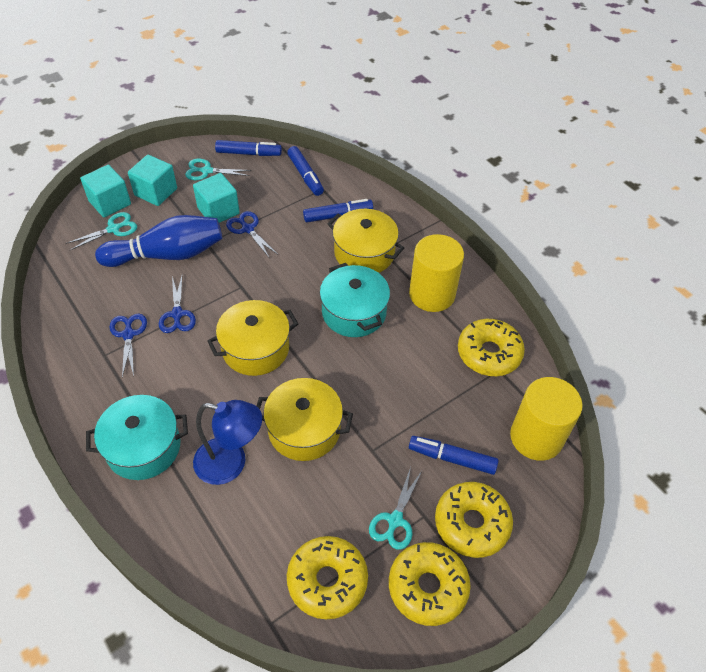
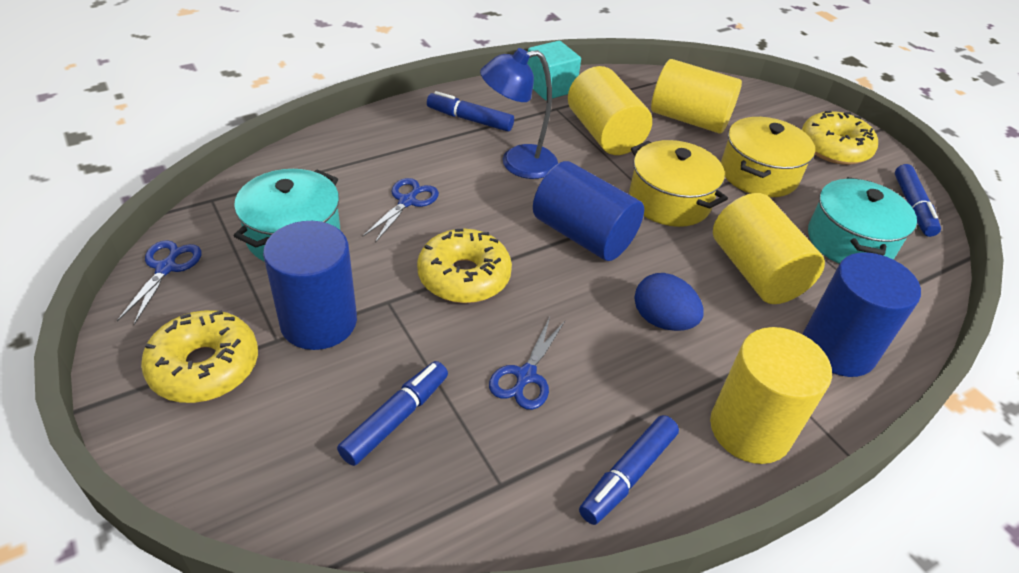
blue bowling pin: [95,215,222,267] = 1 -> none = 0
blue cylinder: none = 0 -> [263,221,357,350] [533,161,644,261] [803,252,921,377] = 3
blue egg: none = 0 -> [634,273,703,331] = 1
turquoise cube: [80,165,131,217] [128,155,177,206] [193,173,240,223] = 3 -> [527,41,581,100] = 1
turquoise scissors: [66,212,137,250] [185,159,251,180] [369,467,422,550] = 3 -> none = 0
yellow cylinder: [409,234,464,312] [510,377,583,461] = 2 -> [568,66,652,155] [651,59,742,134] [710,327,832,464] [713,193,825,304] = 4
yellow donut: [287,536,368,619] [389,542,471,626] [435,482,513,558] [458,319,525,376] = 4 -> [141,310,258,403] [417,229,512,303] [802,111,878,165] = 3
yellow pot: [207,300,298,376] [257,378,353,461] [328,209,404,273] = 3 -> [629,140,728,227] [721,117,815,197] = 2

